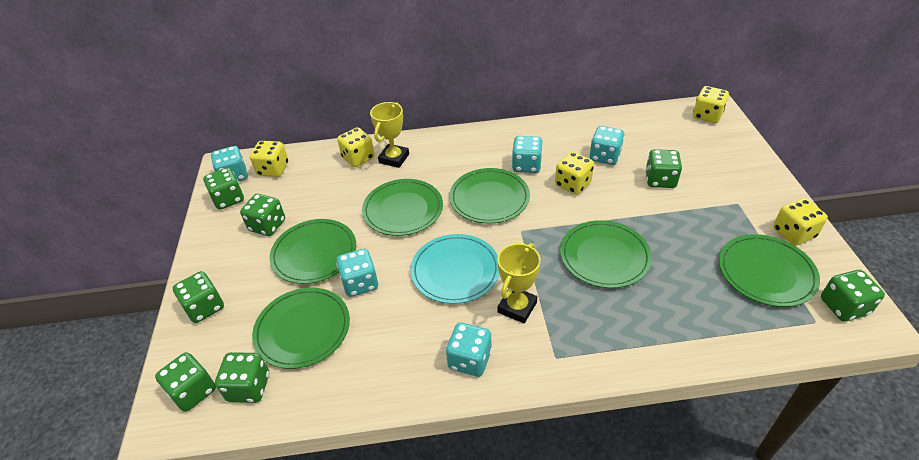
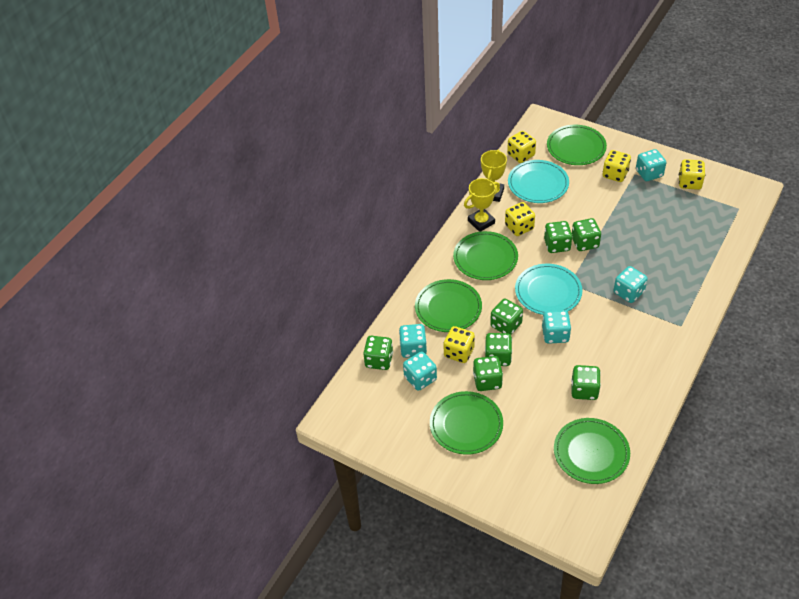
green plate: [252,287,350,369] [269,219,356,284] [362,179,443,236] [449,168,530,224] [560,220,652,288] [719,234,820,307] = 6 -> [415,279,482,332] [430,391,503,455] [453,231,518,280] [547,125,607,165] [554,418,630,484] = 5
turquoise plate: [410,234,500,304] = 1 -> [508,160,569,203] [515,264,582,315] = 2

